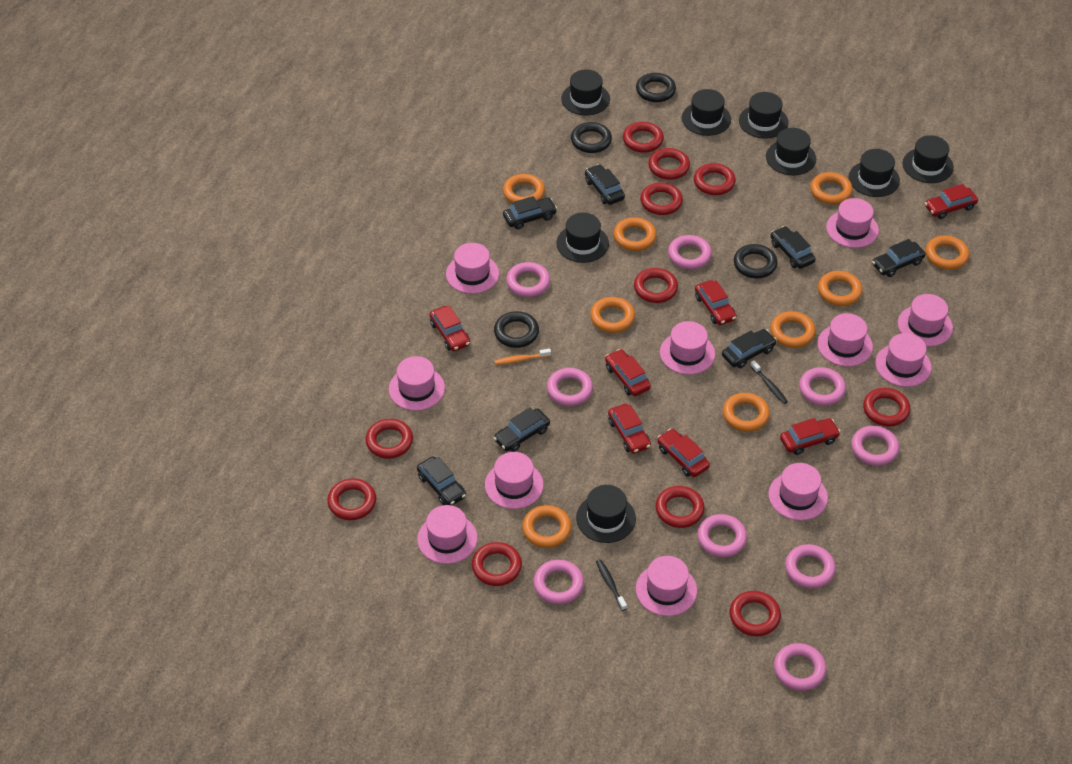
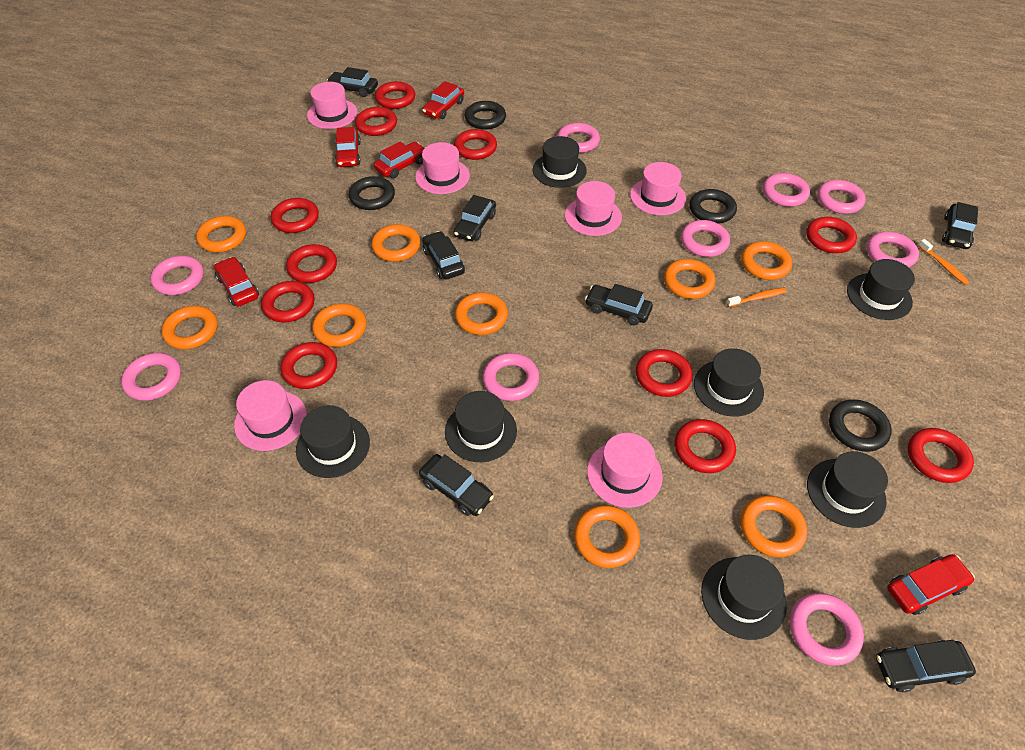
black hat: [556,213,609,263] [561,69,610,115] [576,485,636,543] [682,89,731,136] [739,92,788,138] [766,128,816,175] [849,149,900,197] [903,135,954,183] = 8 -> [296,405,370,478] [445,391,517,462] [533,136,587,188] [694,348,764,417] [701,555,787,640] [807,451,888,528] [847,259,915,320] = 7
black toothbrush: [596,559,627,611] [750,360,788,404] = 2 -> none = 0
orange toothbrush: [494,349,551,365] = 1 -> [726,288,786,307] [918,239,969,285] = 2
pink hat: [389,356,445,411] [417,505,478,564] [446,243,499,294] [485,452,544,509] [636,556,697,616] [660,321,715,375] [768,463,828,520] [817,313,873,366] [826,198,879,248] [875,333,932,387] [898,294,953,346] = 11 -> [234,380,307,451] [307,82,358,129] [415,142,470,194] [565,181,622,236] [587,433,663,508] [630,162,686,215] = 6
red car: [430,306,470,351] [605,349,651,396] [608,404,651,454] [657,428,710,477] [695,280,737,325] [780,418,841,455] [925,184,978,219] = 7 -> [214,257,259,307] [335,127,361,167] [374,141,425,178] [422,81,464,119] [887,554,975,615] = 5

